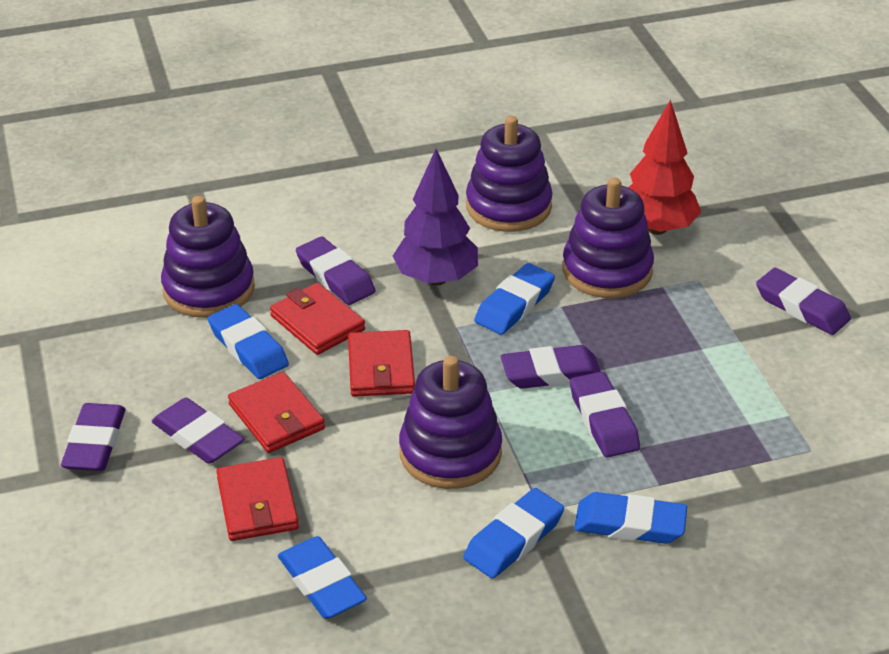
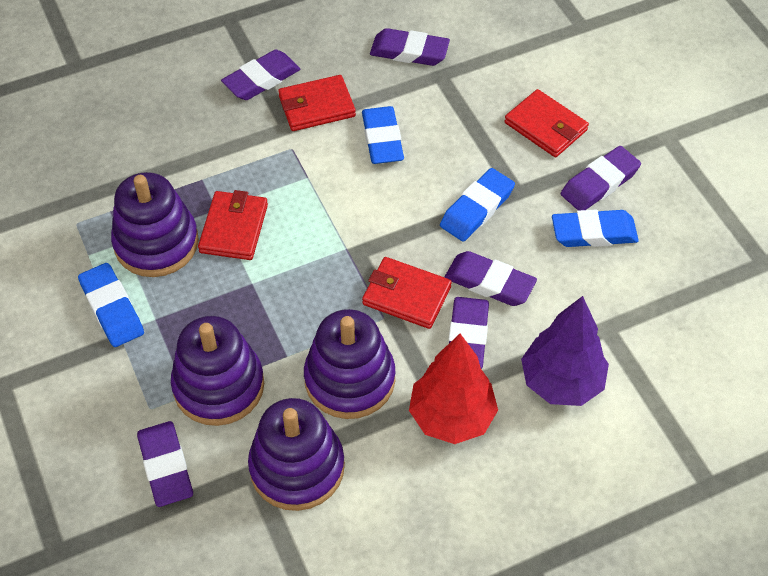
blue eraser: [208,304,289,379] [278,536,367,619] [463,488,564,579] [474,263,555,335] [574,492,687,544] = 5 -> [78,263,144,347] [362,106,404,164] [440,168,515,242] [552,209,639,247] = 4

